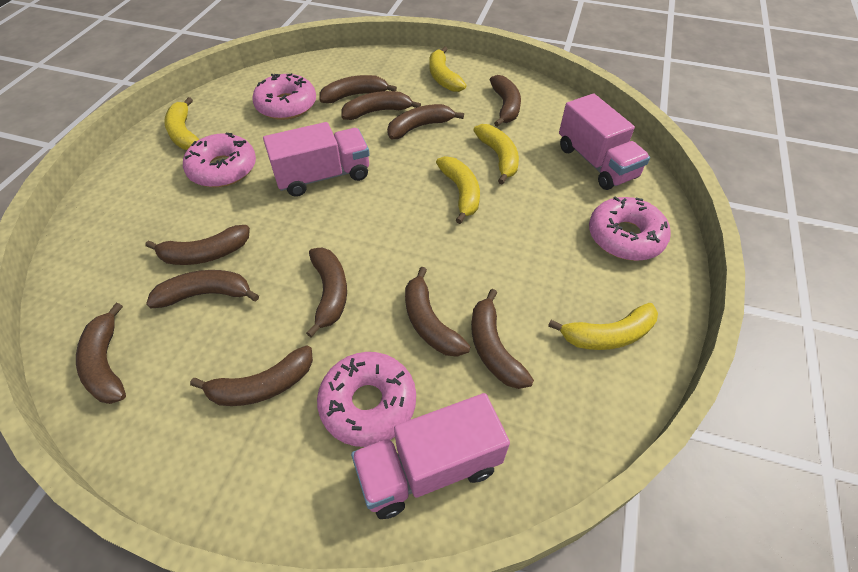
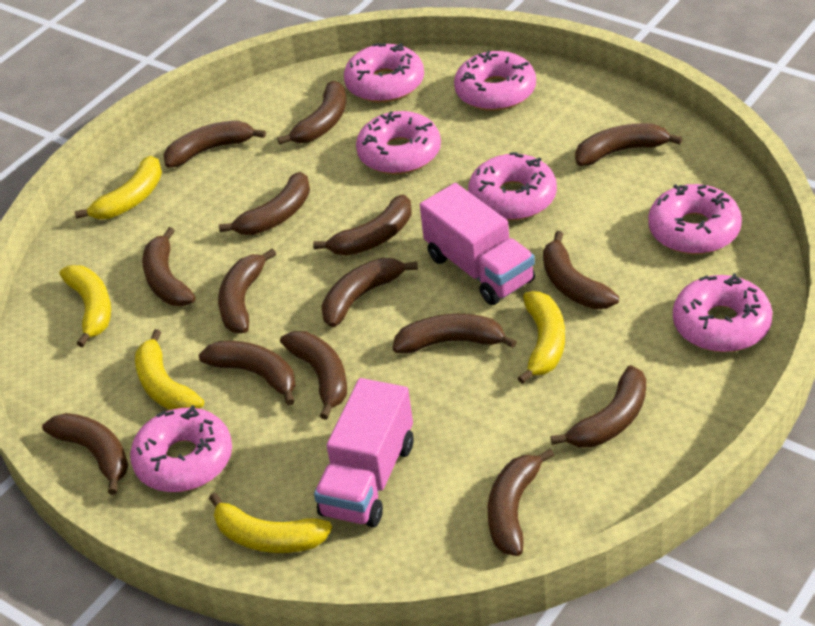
brown banana: [76,303,126,404] [145,225,250,265] [146,270,259,308] [190,345,313,406] [306,247,347,338] [319,75,397,103] [341,91,421,120] [387,104,464,139] [405,267,471,357] [471,289,534,389] [490,75,521,127] = 11 -> [42,413,128,495] [142,227,196,306] [163,121,266,168] [199,341,296,406] [218,249,276,333] [219,172,310,235] [277,81,346,145] [280,331,347,420] [313,195,412,256] [321,258,418,327] [393,314,516,354] [488,449,554,556] [543,231,619,309] [551,365,646,448] [575,123,683,166] = 15
pink donut: [183,133,256,187] [252,73,316,120] [317,352,416,447] [589,196,671,261] = 4 -> [130,405,232,492] [344,43,424,103] [356,111,441,174] [454,51,536,111] [468,152,557,221] [648,184,742,254] [673,273,773,352] = 7
pink truck: [263,122,370,197] [351,393,510,519] [559,93,650,190] = 3 -> [314,378,413,528] [420,183,535,305] = 2

